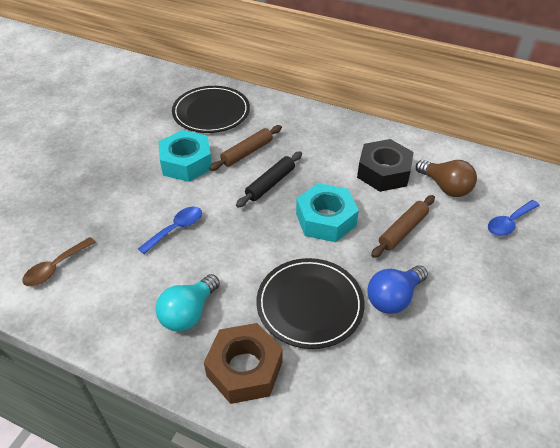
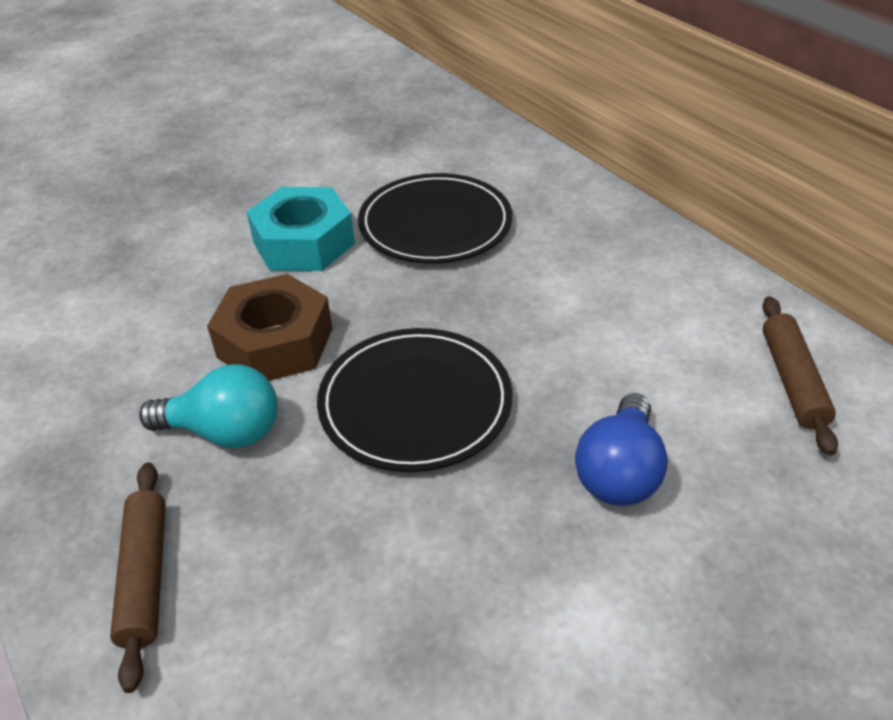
black nut: [357,139,414,192] = 1 -> none = 0
black rolling pin: [236,151,302,208] = 1 -> none = 0
blue spoon: [138,206,202,254] [488,200,540,236] = 2 -> none = 0
brown light bulb: [416,160,477,197] = 1 -> none = 0
brown spoon: [22,237,96,286] = 1 -> none = 0
turquoise nut: [158,130,212,182] [296,183,359,242] = 2 -> [247,187,355,271] = 1

